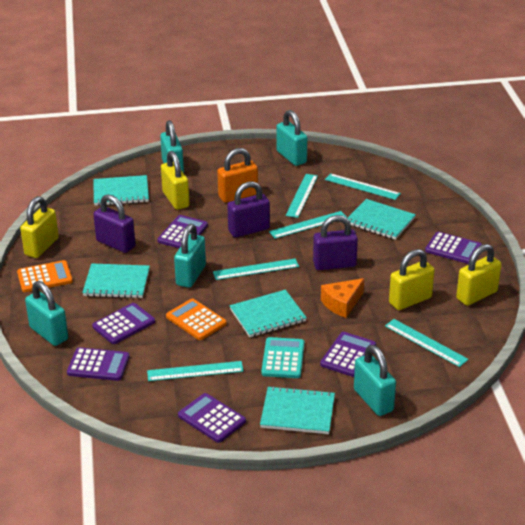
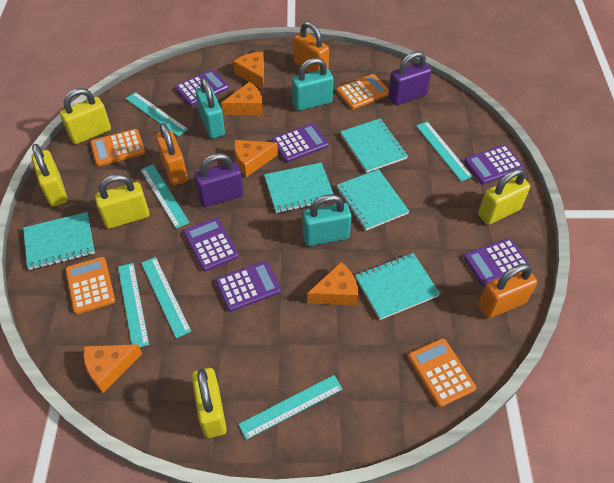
orange calculator: [17,260,73,292] [166,298,227,340] = 2 -> [65,257,115,314] [90,129,145,166] [336,74,389,109] [408,338,476,407] = 4
orange cheese: [321,278,364,318] = 1 -> [83,344,142,393] [221,82,263,115] [233,52,264,90] [234,140,278,177] [307,262,359,305] = 5
orange padlock: [217,148,258,203] = 1 -> [155,123,188,185] [293,21,329,72] [478,263,537,319] = 3
purple padlock: [93,194,136,253] [227,181,270,238] [313,215,358,270] = 3 -> [194,153,244,208] [388,51,432,105] = 2
turquoise calculator: [261,337,304,378] = 1 -> none = 0
turquoise padlock: [25,281,68,346] [160,120,184,173] [174,224,206,288] [276,110,307,166] [354,345,396,416] = 5 -> [195,78,225,139] [292,58,333,111] [303,194,352,246] = 3
yellow padlock: [20,196,59,258] [161,151,190,210] [389,249,435,310] [456,244,501,306] = 4 -> [31,144,68,207] [60,88,111,144] [95,174,149,229] [192,368,227,438] [478,168,530,225] = 5

